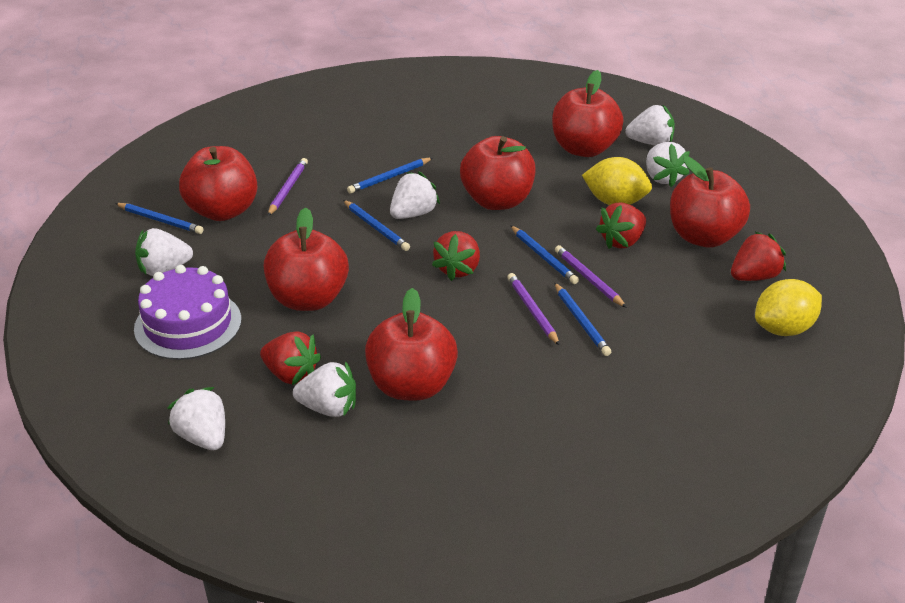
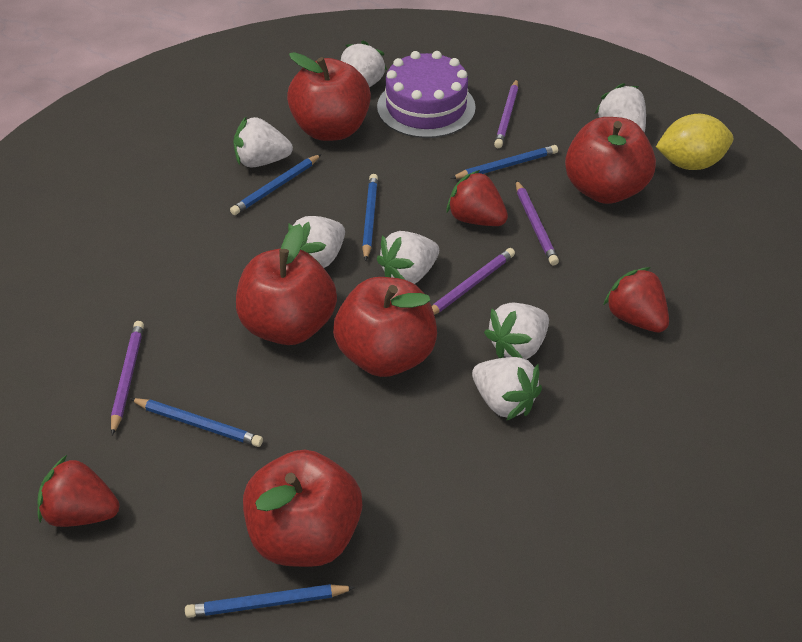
purple pencil: [268,158,308,216] [507,273,560,346] [555,245,627,308] = 3 -> [111,321,144,435] [432,248,515,315] [494,79,518,148] [516,180,559,265] = 4
red apple: [179,146,257,221] [264,207,349,311] [365,288,458,401] [460,136,536,210] [552,70,624,157] [670,156,750,248] = 6 -> [236,224,337,345] [243,450,362,567] [287,52,371,141] [333,277,437,377] [565,117,656,204] = 5
red strawberry: [260,331,321,385] [432,231,480,281] [596,202,646,249] [731,231,786,281] = 4 -> [37,455,120,527] [446,170,508,226] [603,267,669,332] = 3
white strawberry: [135,228,193,276] [168,387,225,450] [293,361,356,417] [390,171,440,219] [626,105,675,146] [646,142,690,187] = 6 -> [233,116,293,167] [288,216,345,268] [341,41,387,87] [377,231,439,284] [472,357,542,421] [484,302,549,359] [595,83,646,133] = 7
yellow lemon: [582,157,652,205] [755,279,822,336] = 2 -> [656,114,733,170] = 1

